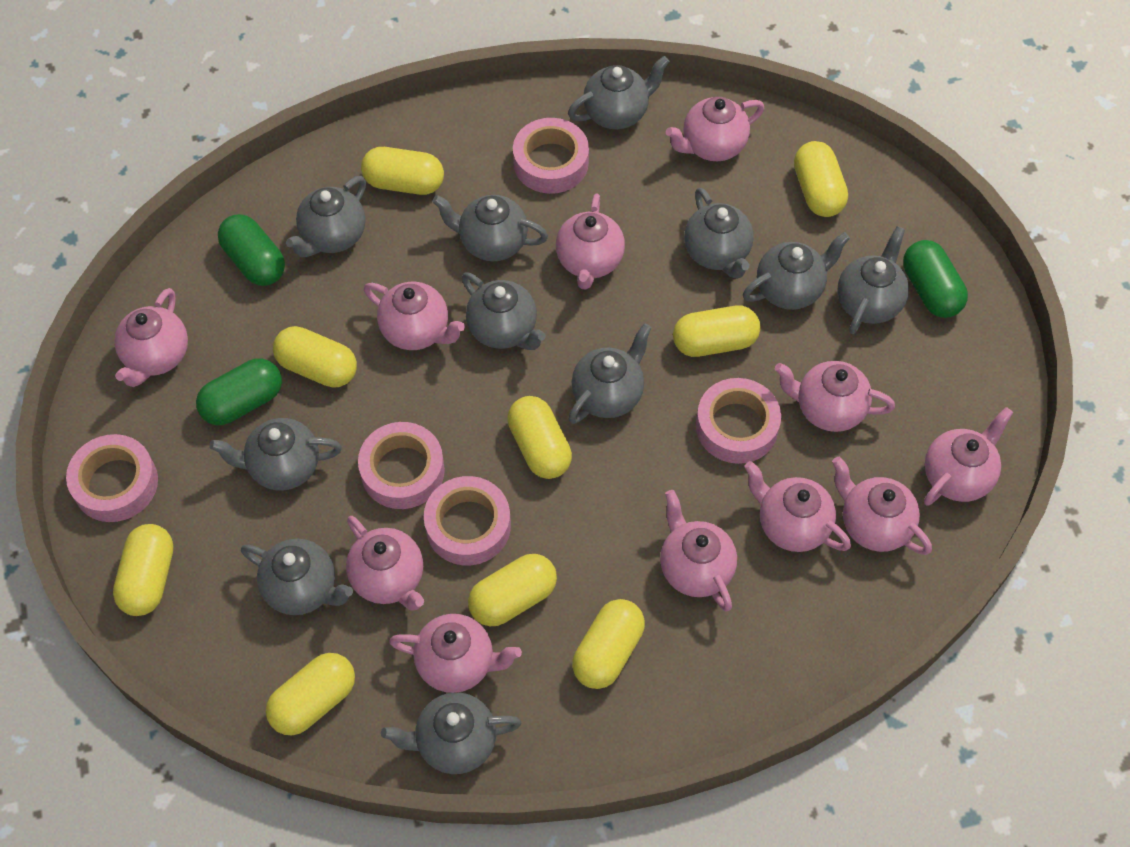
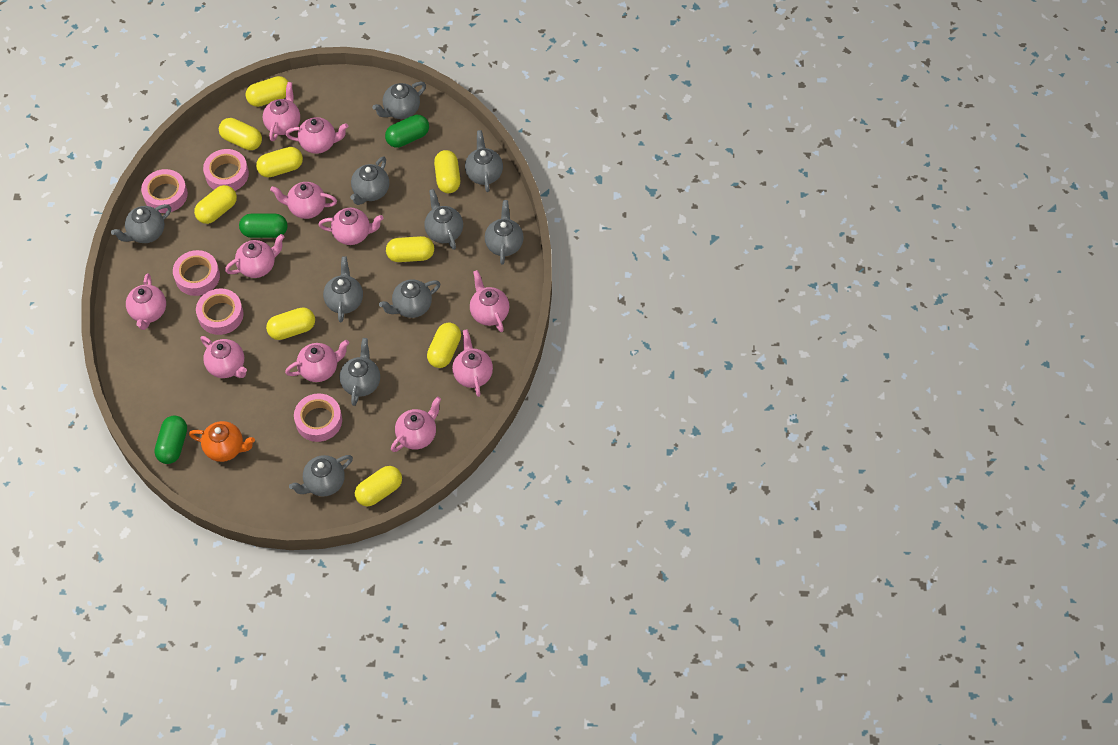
grey teapot: [209,418,342,491] [241,539,353,615] [286,176,366,257] [381,692,521,774] [432,195,548,261] [462,273,546,350] [568,56,670,129] [568,323,651,424] [684,188,754,279] [743,232,850,310] [837,226,909,334] = 11 -> [111,204,171,243] [289,455,353,496] [323,256,363,323] [340,338,380,406] [350,156,389,205] [372,82,426,119] [379,279,440,318] [425,189,463,250] [465,130,503,192] [485,200,524,265] = 10
orange teapot: none = 0 -> [189,421,255,462] = 1

